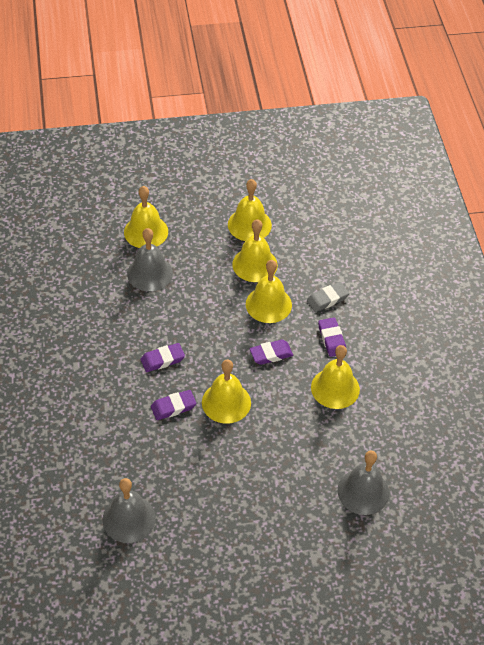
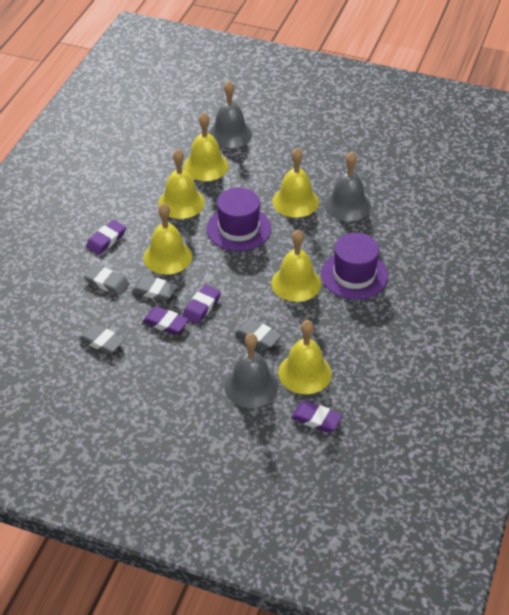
grey eraser: [307,282,349,312] = 1 -> [79,324,125,354] [84,265,130,295] [132,276,178,301] [235,319,282,349] = 4
purple hat: none = 0 -> [207,188,271,251] [321,233,388,300] = 2

